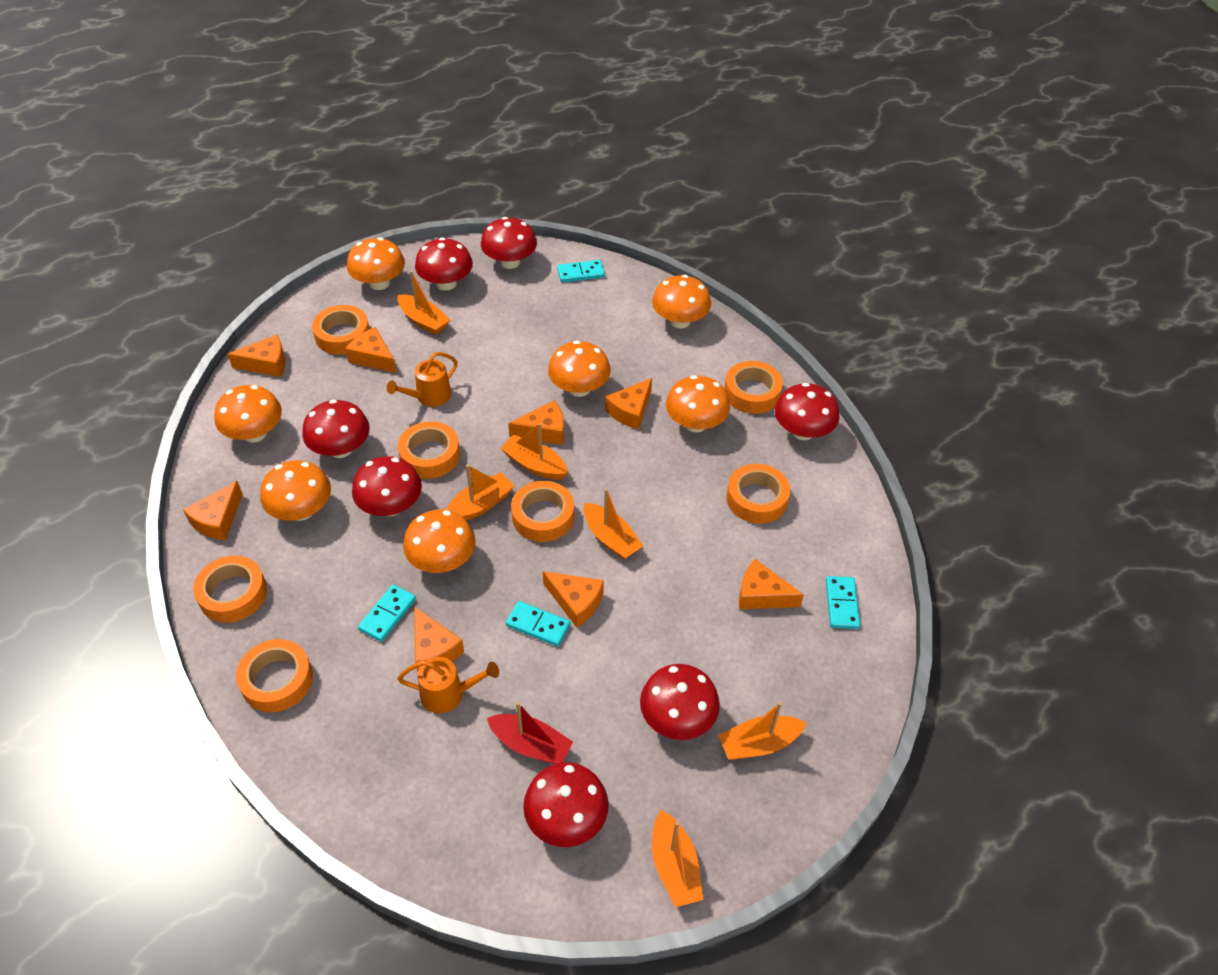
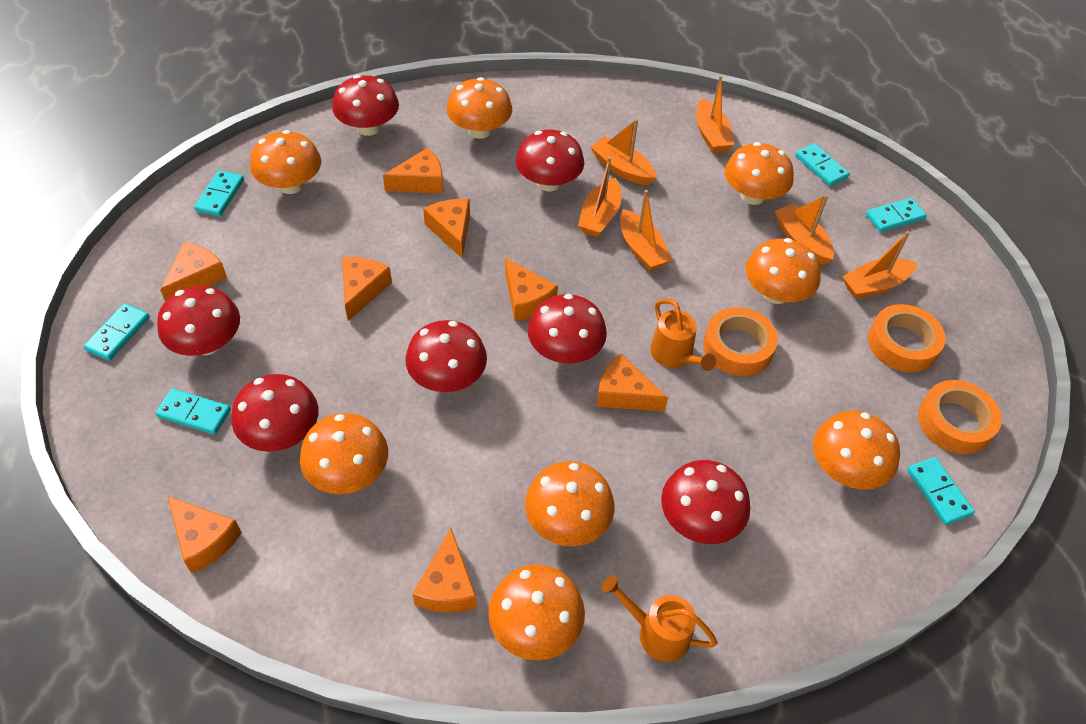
orange mushroom: [214,385,282,442] [260,460,331,521] [347,237,405,290] [403,509,476,573] [548,340,611,397] [652,275,711,329] [666,375,730,432] = 7 -> [250,130,321,194] [300,413,388,494] [447,77,512,139] [488,565,585,661] [525,461,615,546] [725,142,794,205] [746,238,821,304] [813,411,900,490] = 8
orange tape: [193,556,267,623] [236,639,313,712] [312,305,370,355] [398,421,460,479] [511,481,574,542] [724,361,783,414] [726,464,790,524] = 7 -> [703,307,778,376] [868,304,946,372] [918,380,1002,454] = 3
red boat: [487,702,573,764] = 1 -> none = 0
turquoise domino: [358,584,416,642] [506,601,571,646] [557,260,605,282] [826,576,860,629] = 4 -> [83,303,150,361] [155,388,231,435] [194,170,244,217] [795,143,850,186] [866,198,927,232] [907,457,975,525] = 6

